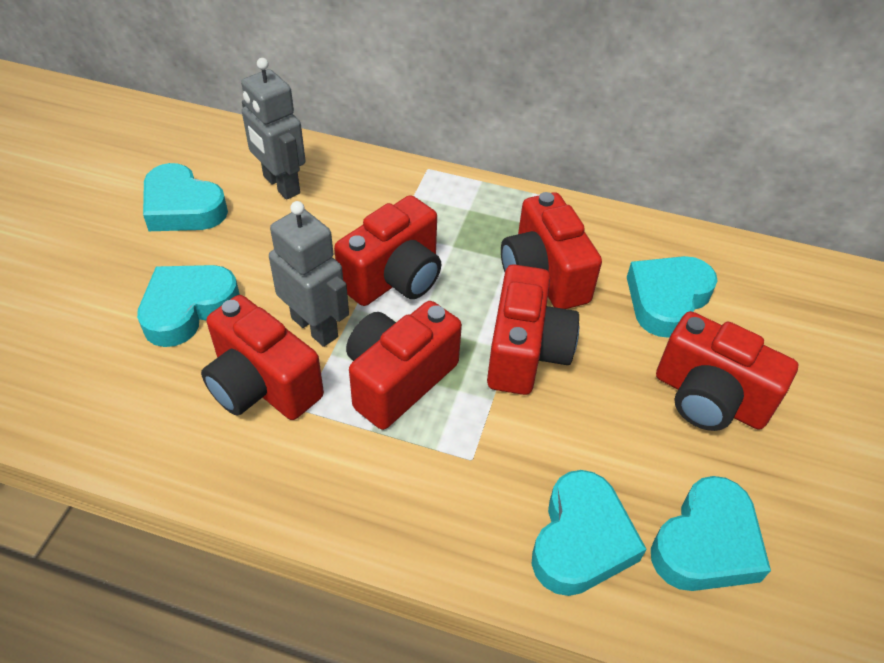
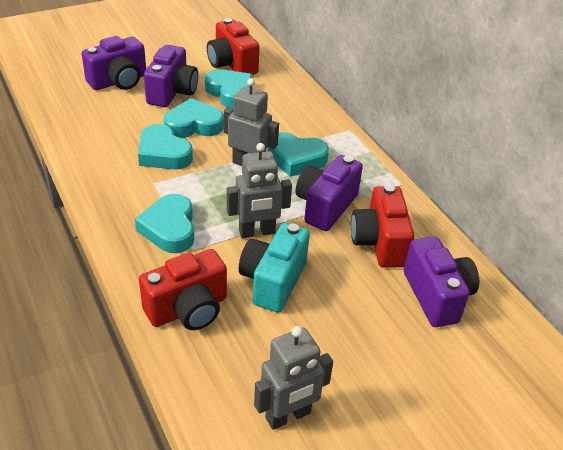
grey robot: [241,58,306,200] [269,201,349,347] = 2 -> [224,78,279,166] [227,143,292,239] [254,326,333,430] = 3
purple camera: none = 0 -> [82,36,146,90] [144,45,198,107] [296,155,363,231] [404,236,479,327] = 4
red camera: [201,295,324,420] [334,195,441,306] [346,301,462,430] [487,264,579,395] [501,192,602,309] [656,311,798,431] = 6 -> [139,249,227,330] [207,18,259,75] [351,185,414,268] = 3
turquoise camera: none = 0 -> [239,223,310,313] = 1

